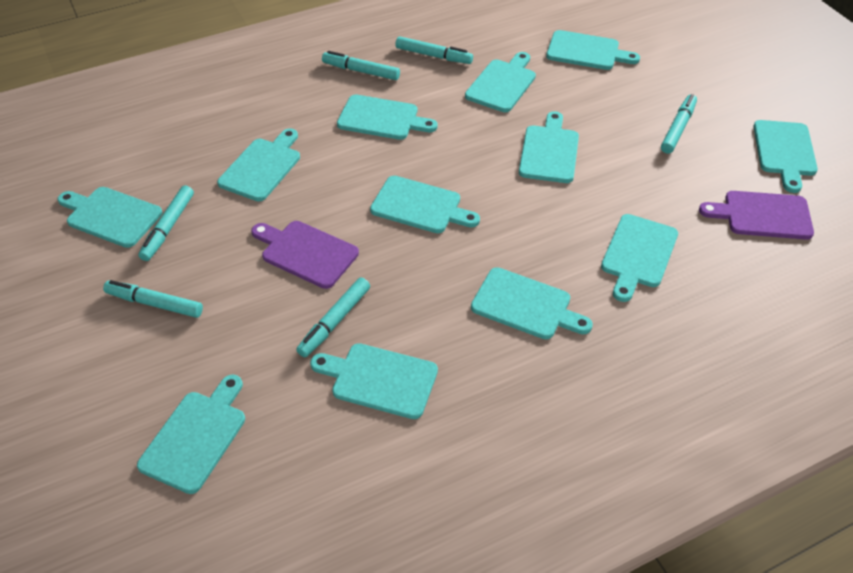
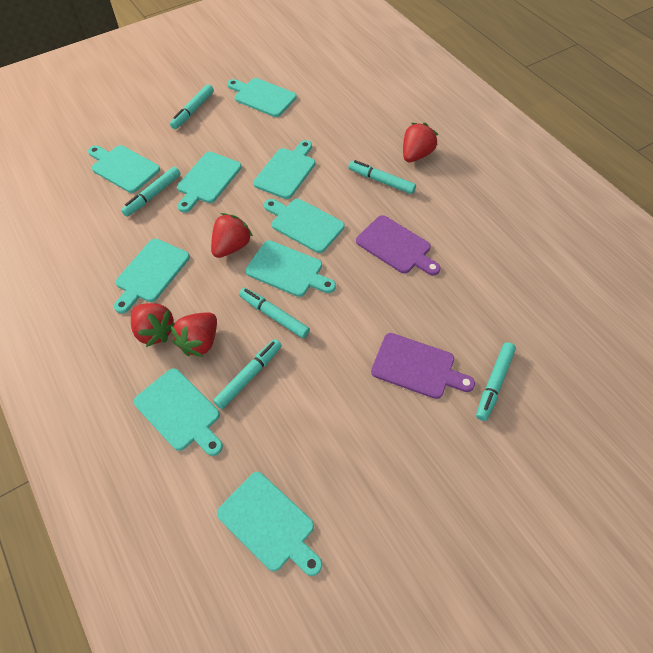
red strawberry: none = 0 -> [131,303,175,347] [171,313,217,357] [211,213,253,258] [403,123,438,162] = 4
turquoise cutting board: [57,187,162,248] [137,374,245,494] [217,128,300,201] [310,343,438,419] [337,95,438,140] [370,176,480,233] [465,52,536,112] [471,267,593,339] [519,111,579,183] [546,30,640,70] [601,214,678,302] [754,120,818,193] = 12 -> [88,145,160,193] [114,239,190,314] [133,368,223,456] [177,152,242,213] [217,472,322,576] [227,78,297,117] [245,240,336,297] [253,140,315,199] [264,199,345,253] = 9

